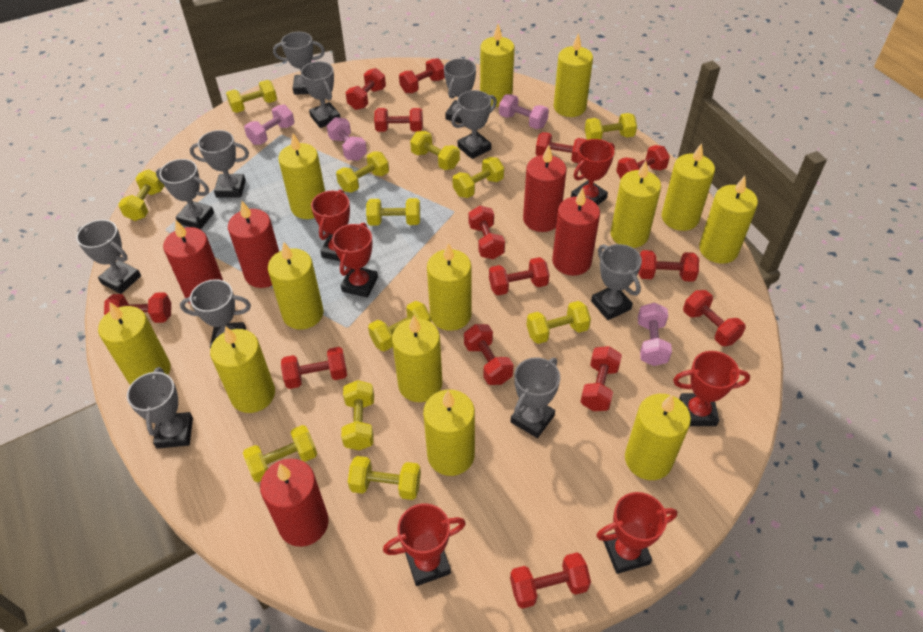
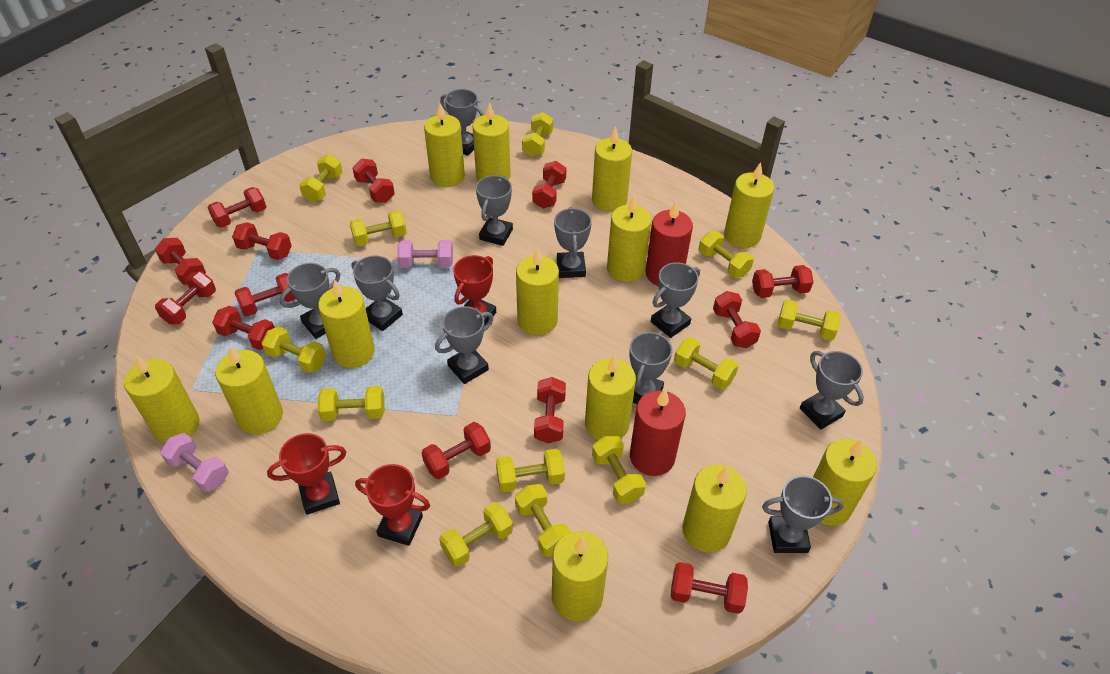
grey trophy: [76,220,141,294] [127,367,193,449] [156,159,214,230] [180,279,251,349] [190,130,249,197] [273,32,325,95] [301,61,341,128] [444,59,476,124] [451,90,497,159] [511,357,560,438] [591,244,642,320] = 11 -> [280,263,340,339] [351,255,403,331] [435,306,493,384] [440,89,484,156] [476,175,513,246] [554,207,592,278] [629,331,672,404] [651,262,700,338] [762,475,844,553] [800,351,864,430] = 10
pink dumbbell: [244,104,294,145] [327,117,367,161] [499,94,549,129] [638,303,672,366] = 4 -> [160,433,229,492] [397,240,453,268] = 2
red candle: [163,220,223,304] [228,201,279,288] [260,459,329,547] [523,145,567,232] [552,187,600,276] = 5 -> [630,389,686,476] [646,201,693,286] = 2
red dumbbell: [104,292,171,323] [281,347,347,389] [346,68,386,110] [374,108,423,132] [399,58,445,93] [464,324,514,385] [469,206,505,259] [489,257,550,295] [510,552,591,609] [536,132,586,163] [581,346,622,411] [616,145,670,179] [638,250,699,282] [683,290,746,346] = 14 -> [155,238,206,285] [155,271,216,324] [207,187,266,228] [212,306,275,350] [232,222,292,260] [234,273,296,316] [352,159,395,203] [421,422,491,479] [532,161,566,208] [534,377,566,443] [671,562,748,614] [713,291,761,348] [752,265,813,298] = 13
red trophy: [311,190,350,261] [332,223,378,298] [383,503,466,586] [571,139,615,205] [596,492,677,574] [673,351,750,426] = 6 -> [267,433,346,515] [355,464,430,546] [453,255,496,326] = 3

